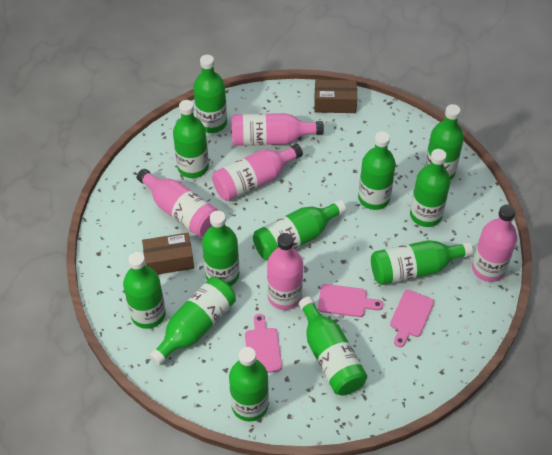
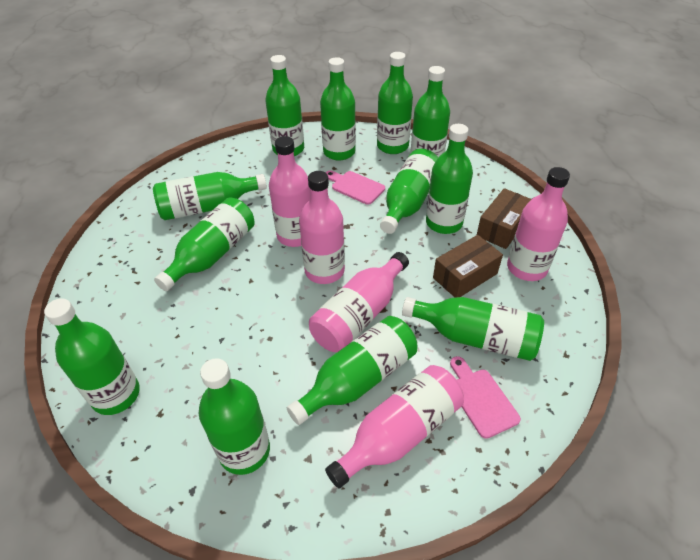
pink cutting board: [245,314,282,373] [318,284,383,317] [390,290,434,347] = 3 -> [325,171,385,205] [450,356,521,439] = 2

